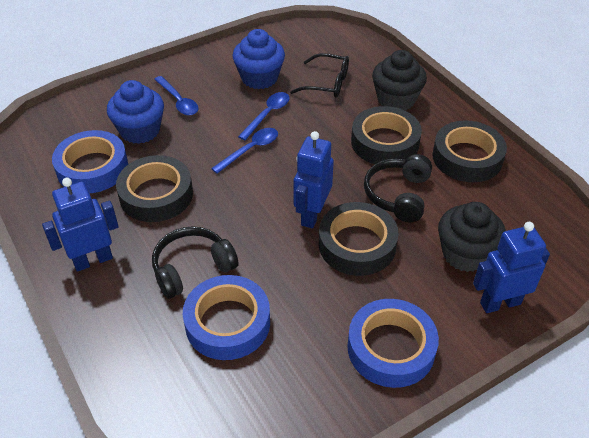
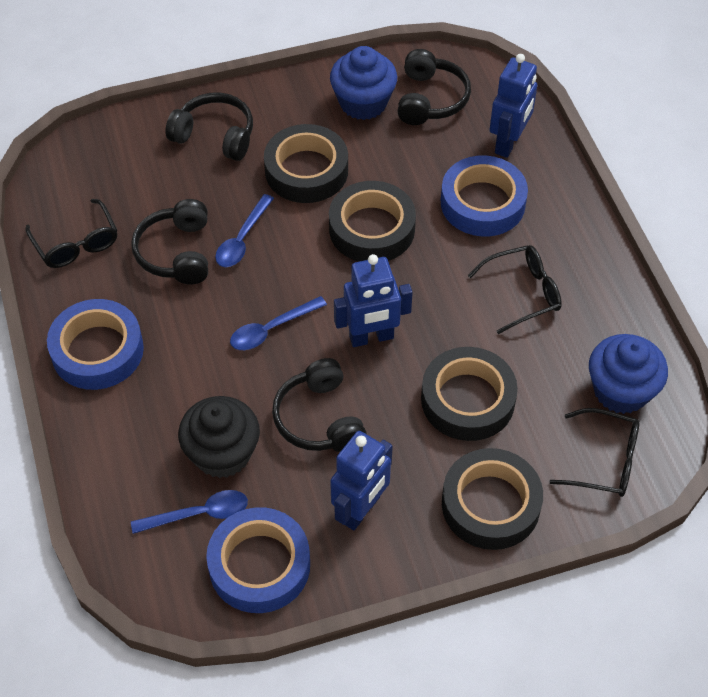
black cupcake: [372,50,427,110] [438,202,506,272] = 2 -> [178,396,260,478] = 1
black glasses: [290,53,349,98] = 1 -> [26,199,117,268] [468,245,562,334] [549,408,639,497] = 3
black headphones: [152,226,239,299] [364,154,432,222] = 2 -> [131,199,208,284] [165,93,253,161] [272,358,367,452] [397,49,471,125] = 4

